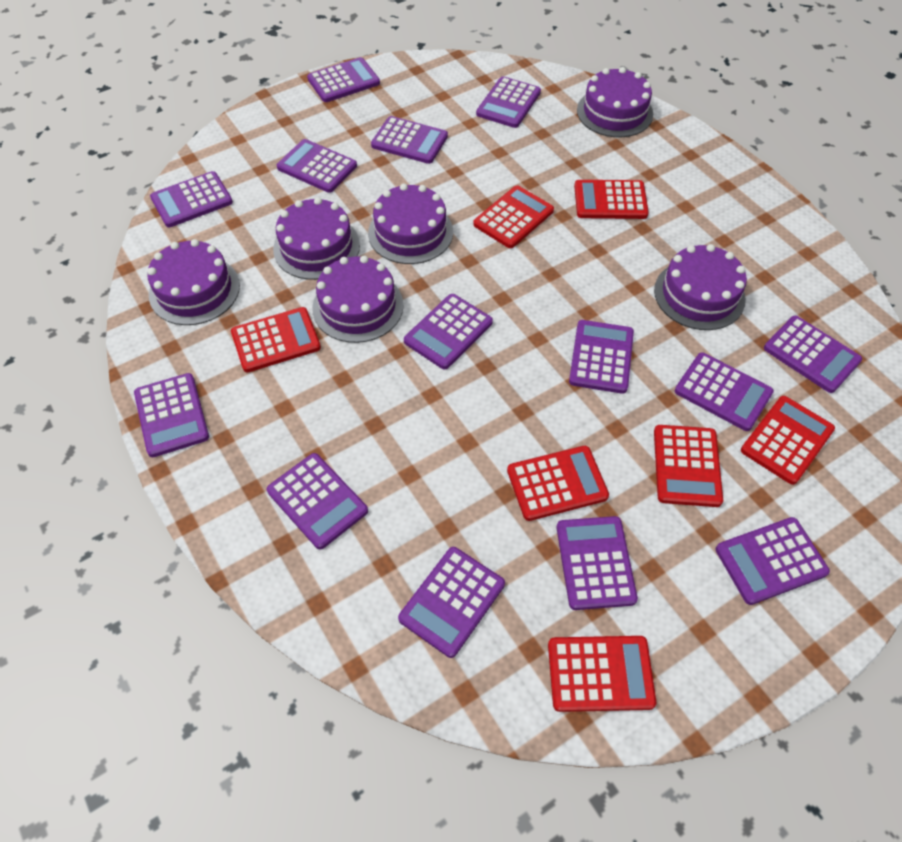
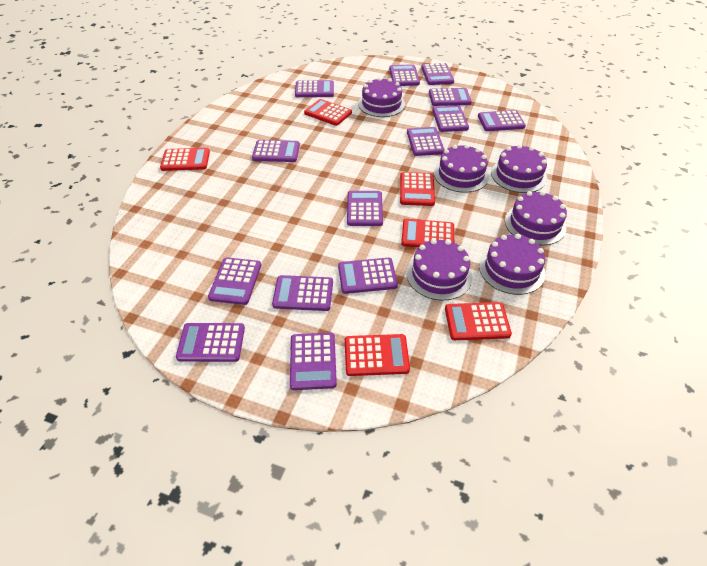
red calculator: [231,307,321,373] [473,186,554,248] [507,446,609,521] [548,636,656,712] [574,180,649,219] [654,425,723,507] [741,396,835,485] = 7 -> [160,148,210,171] [304,99,352,126] [345,334,410,376] [400,172,435,206] [401,219,454,248] [445,302,512,340] = 6

